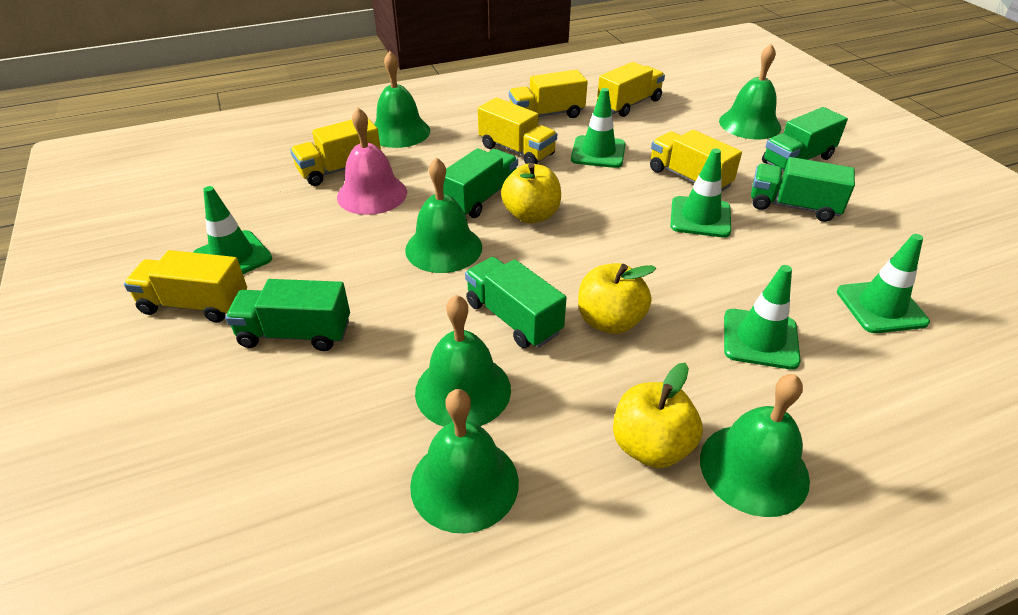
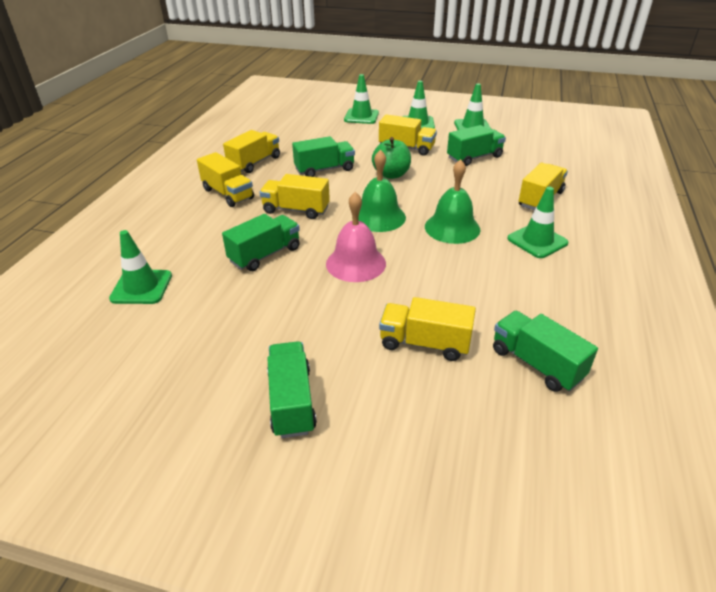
green apple: none = 0 -> [372,137,411,179] = 1
green bell: [374,51,430,148] [405,157,482,273] [410,389,519,534] [415,295,511,427] [700,374,810,517] [719,44,781,139] = 6 -> [359,150,406,232] [425,159,481,244] = 2
yellow apple: [501,163,561,223] [578,263,656,334] [613,363,703,468] = 3 -> none = 0

